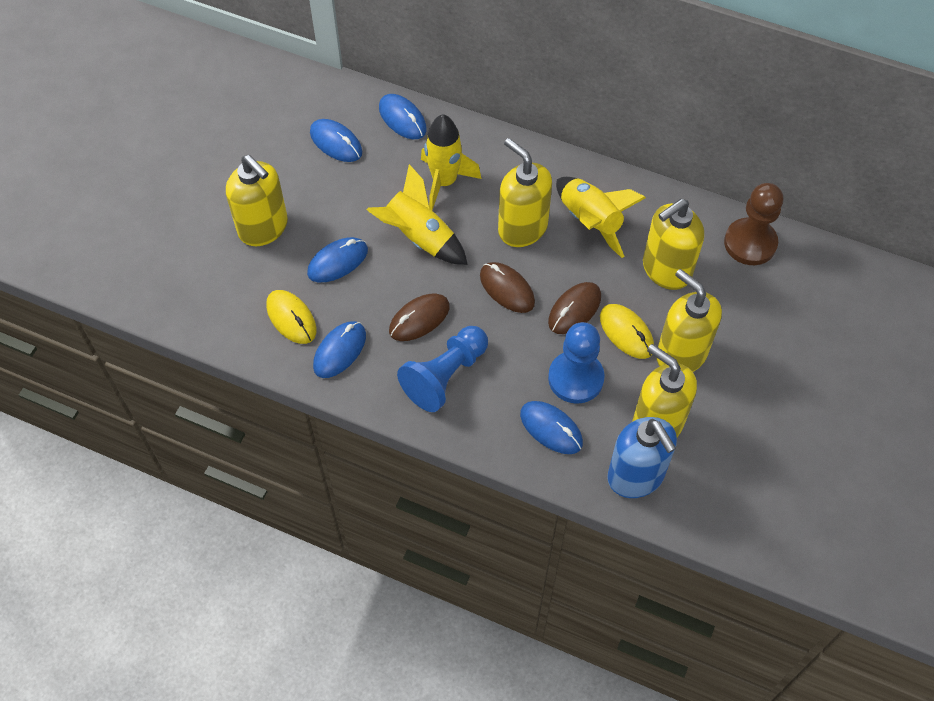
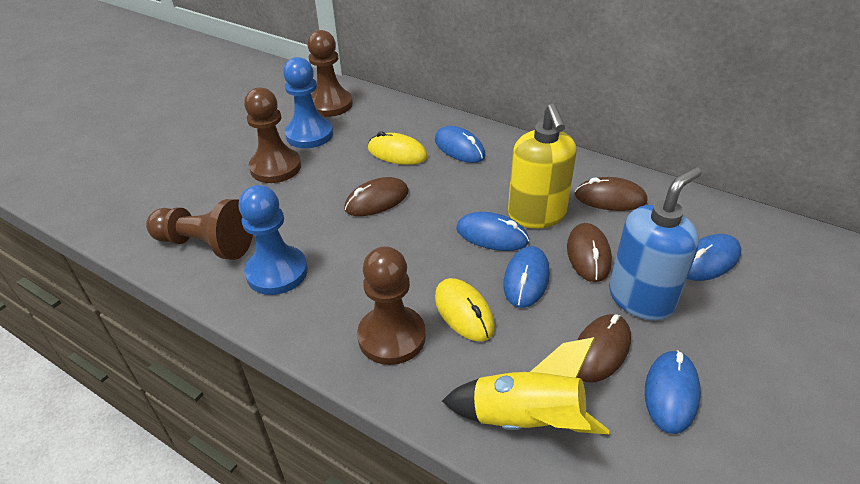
brown mouse: [389,294,450,341] [480,262,535,313] [548,282,601,334] = 3 -> [344,177,409,216] [567,223,612,282] [575,177,647,211] [577,314,631,383] = 4
brown pawn: [724,183,784,265] = 1 -> [146,199,253,260] [244,87,301,183] [307,30,353,117] [357,246,426,365] = 4
yellow rocket: [367,164,468,265] [421,114,481,210] [556,177,646,258] = 3 -> [442,337,609,434] = 1
yellow soap dispenser: [226,155,288,246] [498,138,552,247] [632,344,697,437] [643,199,704,290] [656,269,722,372] = 5 -> [508,104,577,228] = 1

